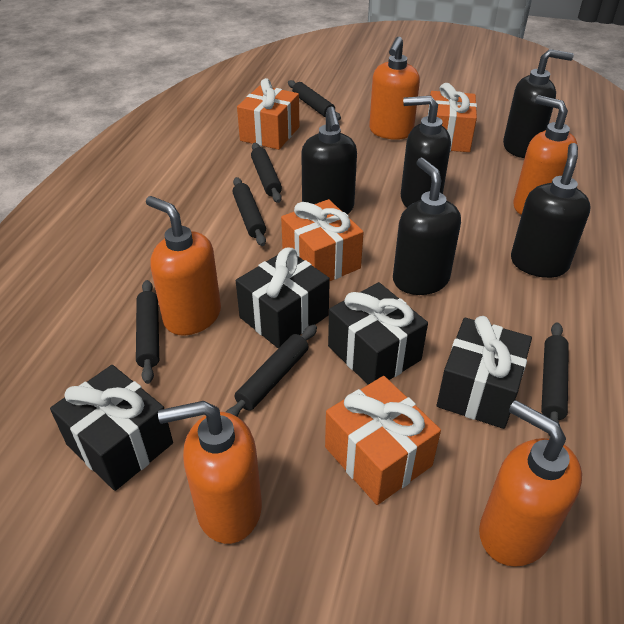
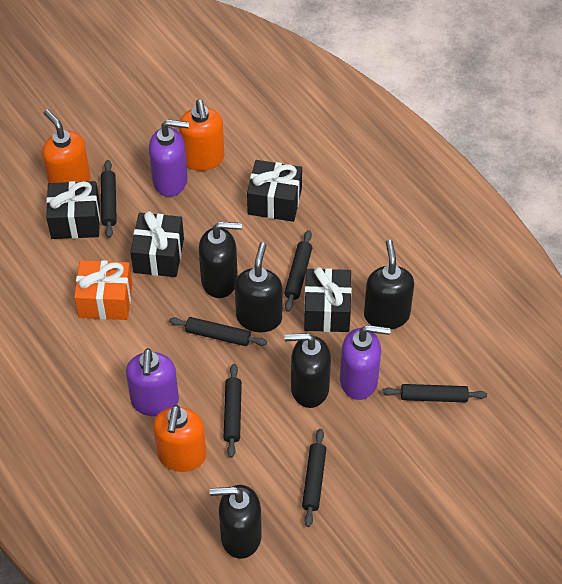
orange gift: [237,78,299,150] [281,199,363,281] [325,376,441,505] [427,83,477,152] = 4 -> [74,260,132,320] = 1
orange soap dispenser: [146,196,221,335] [158,401,262,544] [369,36,420,140] [479,400,582,567] [513,95,578,215] = 5 -> [42,109,90,183] [153,405,206,472] [179,99,224,171] = 3
purple soap dispenser: none = 0 -> [126,348,179,416] [149,120,189,197] [340,325,391,400] = 3

